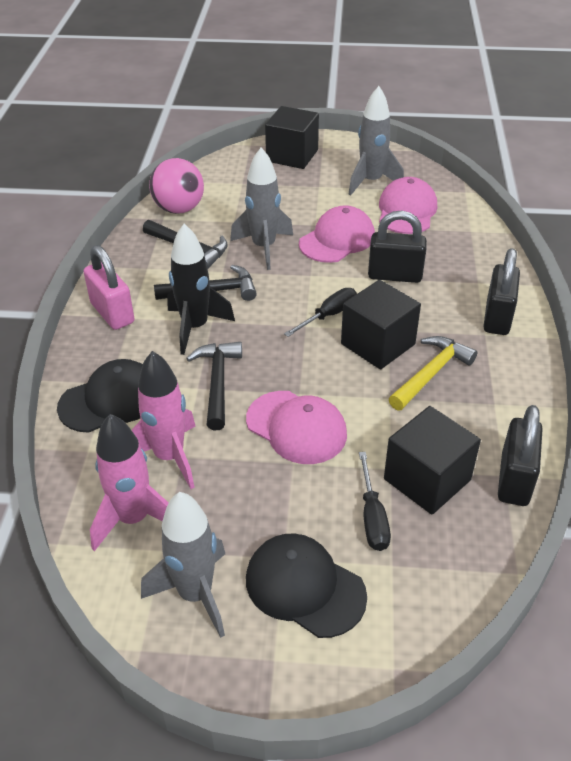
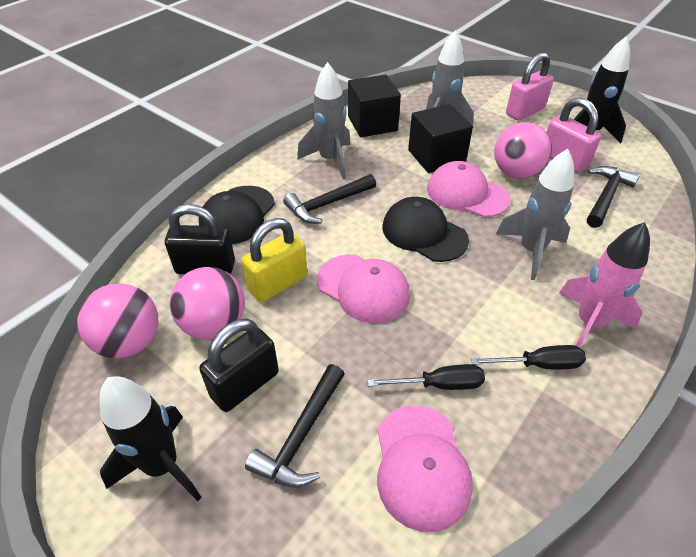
black cube: [265,106,319,169] [341,280,421,369] [384,406,481,514] = 3 -> [348,74,401,137] [408,104,473,173] = 2
black padlock: [368,211,427,283] [483,248,520,335] [498,405,543,506] = 3 -> [165,204,235,274] [199,319,279,412] = 2
black rocket: [167,224,235,355] = 1 -> [100,376,202,501] [573,36,630,143] = 2
pink ball: [149,158,204,214] = 1 -> [77,283,159,359] [170,267,245,340] [494,122,552,179] = 3
pink padlock: [84,245,135,330] = 1 -> [506,52,554,120] [547,97,601,173] = 2
pink rocket: [90,414,169,551] [132,351,195,489] = 2 -> [559,222,650,348] = 1
yellow hammer: [389,336,477,410] = 1 -> none = 0
yellow padlock: none = 0 -> [242,218,307,302] = 1

